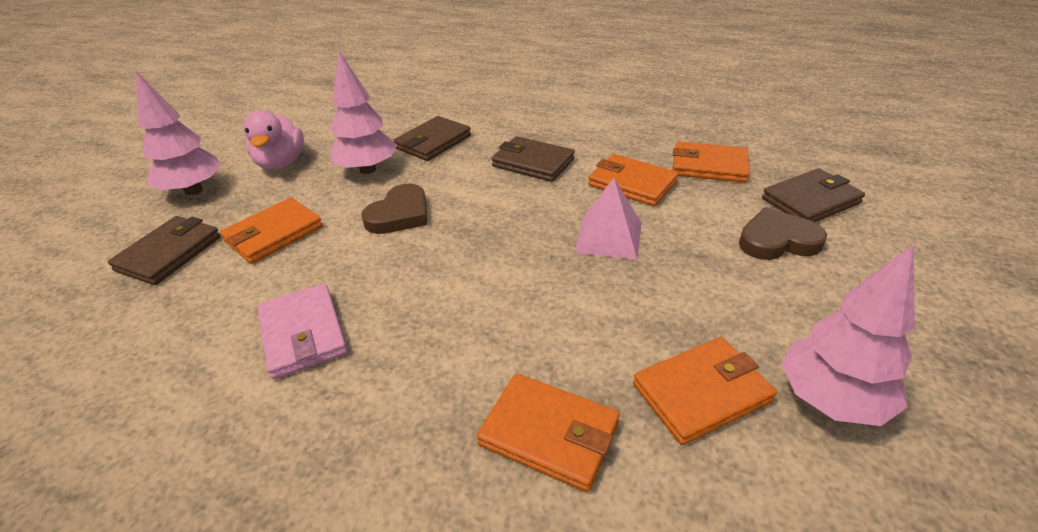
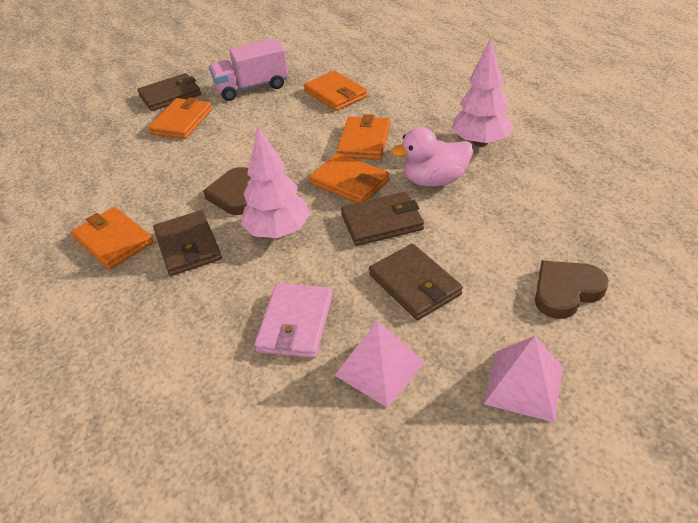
pink pyramid: [574,178,641,260] = 1 -> [335,320,425,408] [484,336,563,422] = 2
pink tree: [135,70,222,195] [330,51,397,174] [781,244,915,426] = 3 -> [241,126,310,238] [452,39,514,147] = 2
pink truck: none = 0 -> [209,38,288,101] = 1

